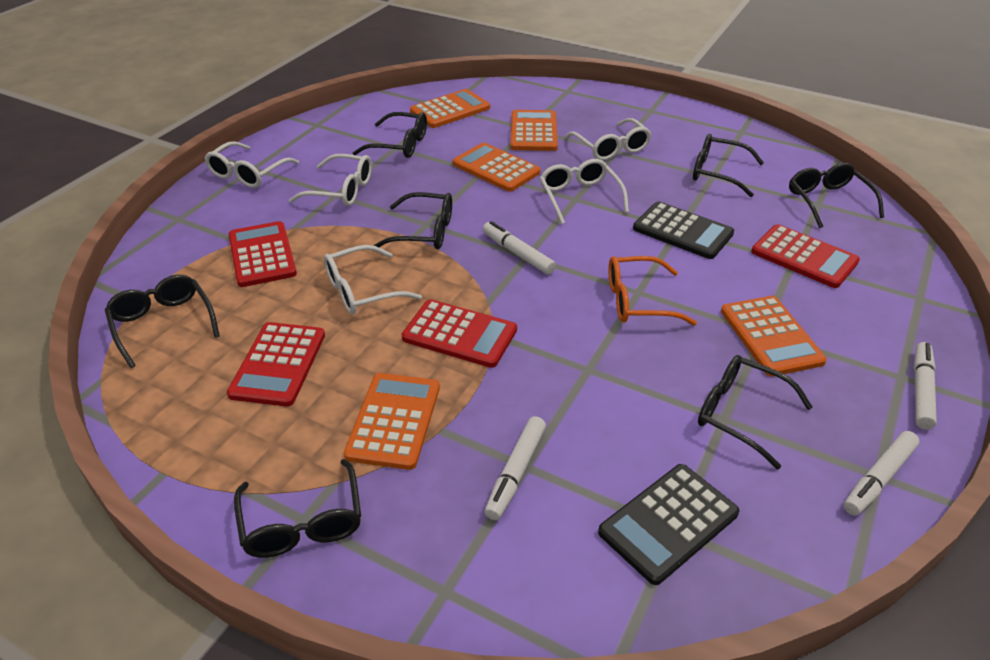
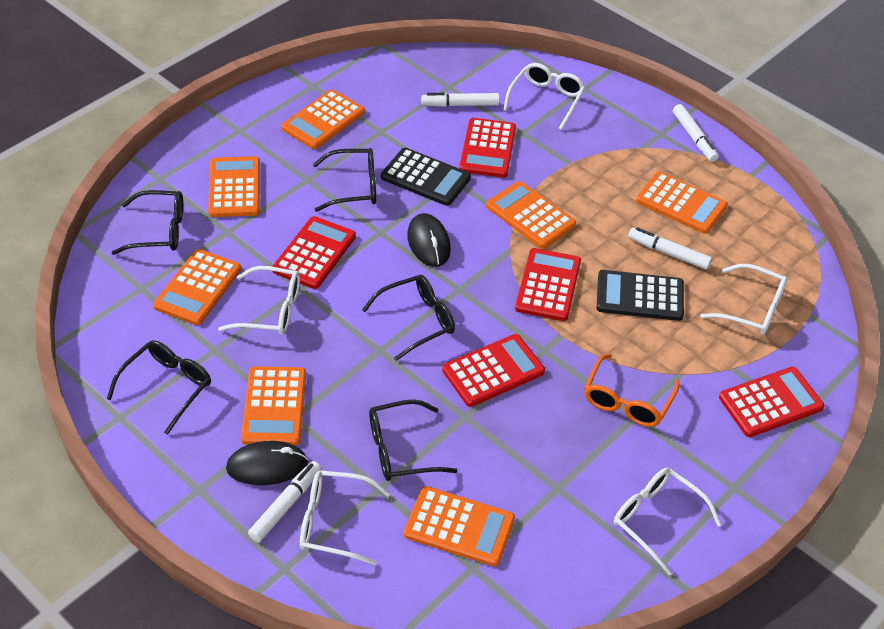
black glasses: [105,275,220,368] [234,459,361,558] [353,112,427,158] [373,192,452,250] [693,134,764,197] [698,355,813,469] [789,163,884,228] = 7 -> [107,340,211,435] [112,190,183,255] [313,148,376,212] [362,275,455,361] [369,399,458,481] = 5
black mouse: none = 0 -> [226,441,308,485] [407,213,451,267] = 2
orange calculator: [344,373,440,470] [410,89,490,128] [453,142,541,192] [511,110,558,151] [721,296,827,377] = 5 -> [153,249,241,325] [208,156,260,217] [241,366,306,446] [281,90,365,149] [404,486,515,566] [486,181,576,249] [636,172,728,234] = 7
red calculator: [227,322,325,407] [229,221,297,287] [401,299,517,368] [751,224,860,288] = 4 -> [272,216,356,289] [442,334,545,407] [459,118,516,178] [515,248,581,321] [719,367,825,437] = 5

